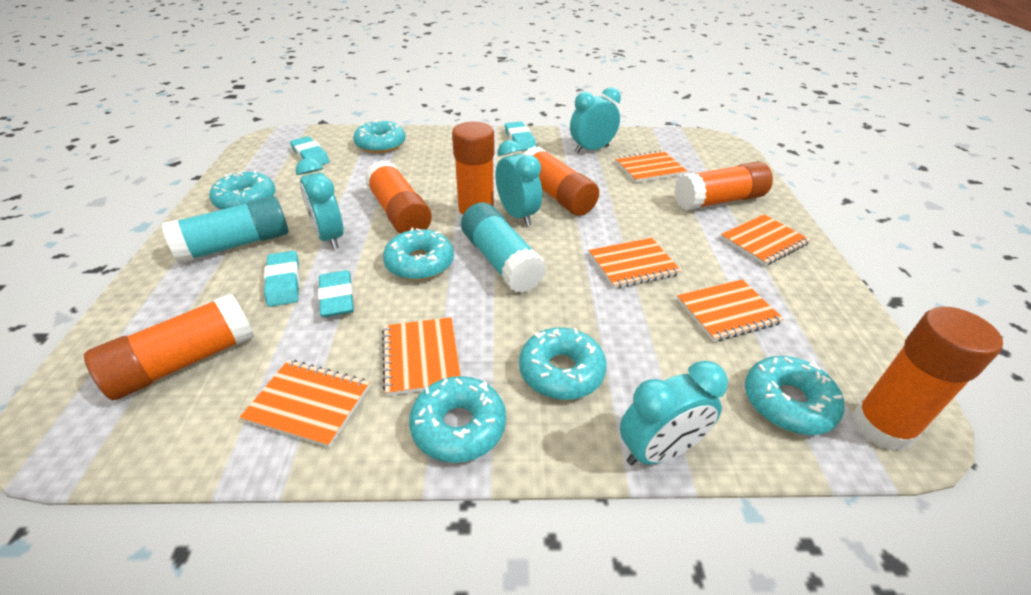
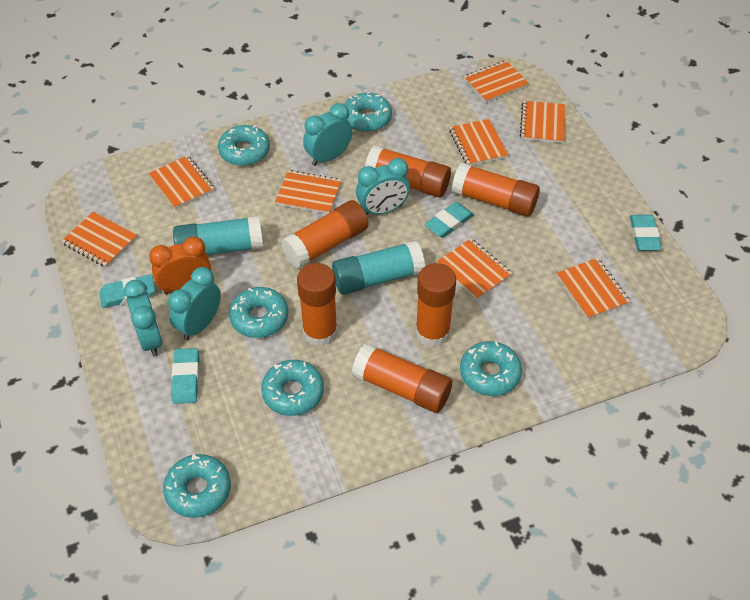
orange clock: none = 0 -> [149,237,211,295] = 1
orange notebook: [240,360,370,448] [382,317,461,396] [589,238,681,289] [615,150,687,183] [677,279,784,342] [721,214,810,266] = 6 -> [62,212,137,268] [148,155,214,209] [275,170,341,214] [436,238,512,300] [449,119,508,165] [464,60,529,103] [520,101,565,143] [556,258,630,320] = 8

